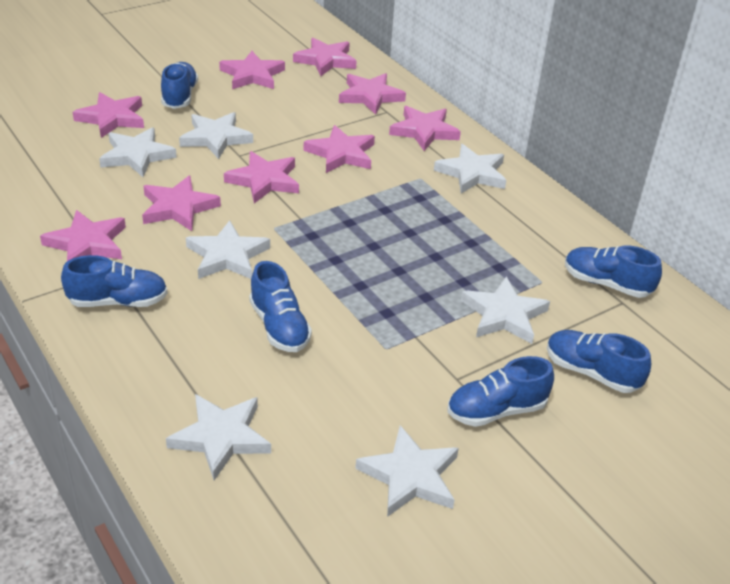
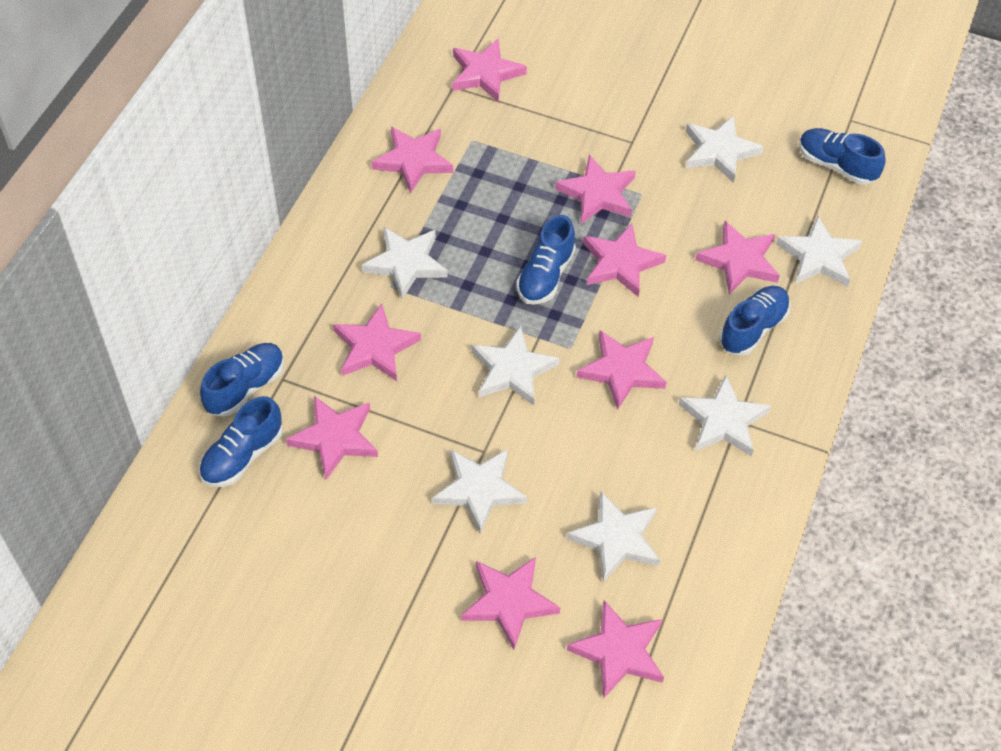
blue shoe: [61,255,168,307] [161,62,198,109] [249,261,312,352] [447,356,554,427] [547,330,651,393] [565,245,662,298] = 6 -> [199,396,283,487] [200,343,284,417] [516,215,576,305] [720,286,790,356] [799,128,886,185] = 5
pink star: [40,210,126,261] [72,92,144,138] [142,176,221,231] [219,51,285,89] [224,151,299,203] [293,38,357,76] [304,125,375,173] [339,73,406,115] [389,106,461,151] = 9 -> [286,396,378,480] [333,303,421,381] [372,127,453,193] [452,39,527,102] [462,557,560,650] [555,155,636,224] [567,600,664,699] [576,330,667,410] [583,223,666,297] [695,221,780,294] = 10

